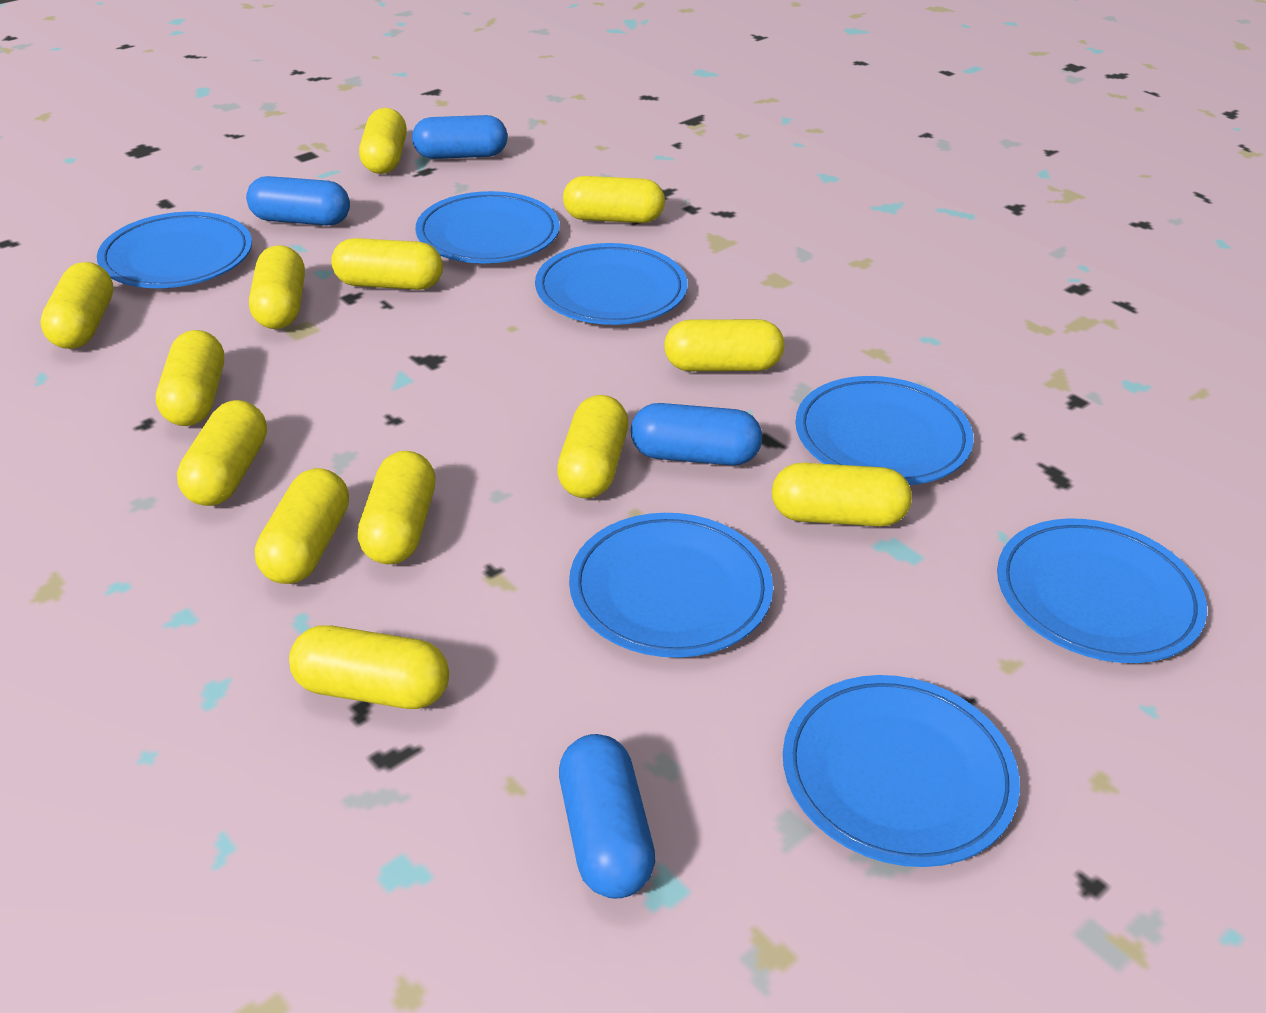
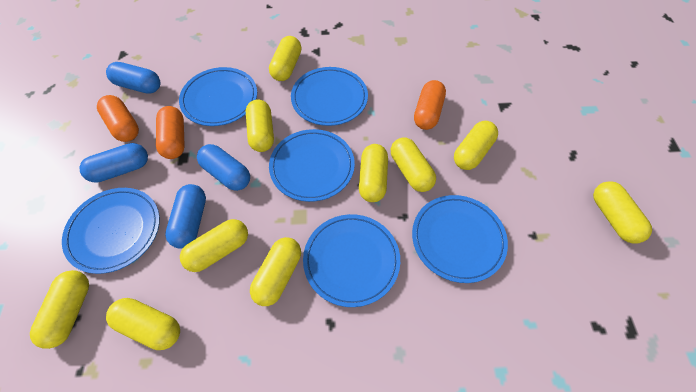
blue plate: [97,212,252,288] [415,191,560,263] [535,243,688,325] [569,513,773,658] [783,675,1020,867] [795,376,974,485] [997,518,1207,663] = 7 -> [62,188,160,274] [179,67,257,126] [269,129,355,202] [291,67,368,126] [303,214,400,307] [412,195,508,283] = 6
orange capsule: none = 0 -> [97,95,139,142] [156,106,185,159] [414,80,446,130] = 3
yellow capsule: [40,262,114,349] [156,330,224,426] [177,400,267,506] [249,245,305,329] [255,468,349,584] [289,626,449,709] [331,238,443,290] [358,451,436,564] [359,108,407,174] [557,395,628,498] [563,176,665,223] [664,319,784,371] [772,463,912,527] = 13 -> [30,270,89,349] [106,298,180,350] [180,219,248,272] [246,99,274,152] [250,237,301,306] [269,36,302,81] [359,144,388,202] [391,138,436,192] [454,121,498,170] [593,181,652,243] = 10

